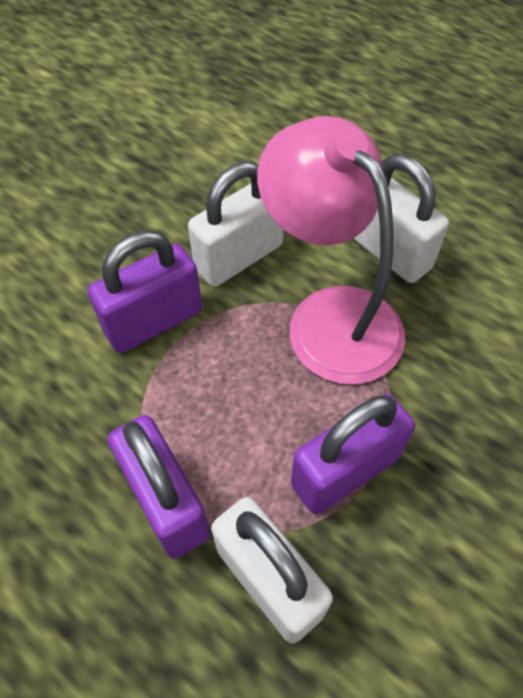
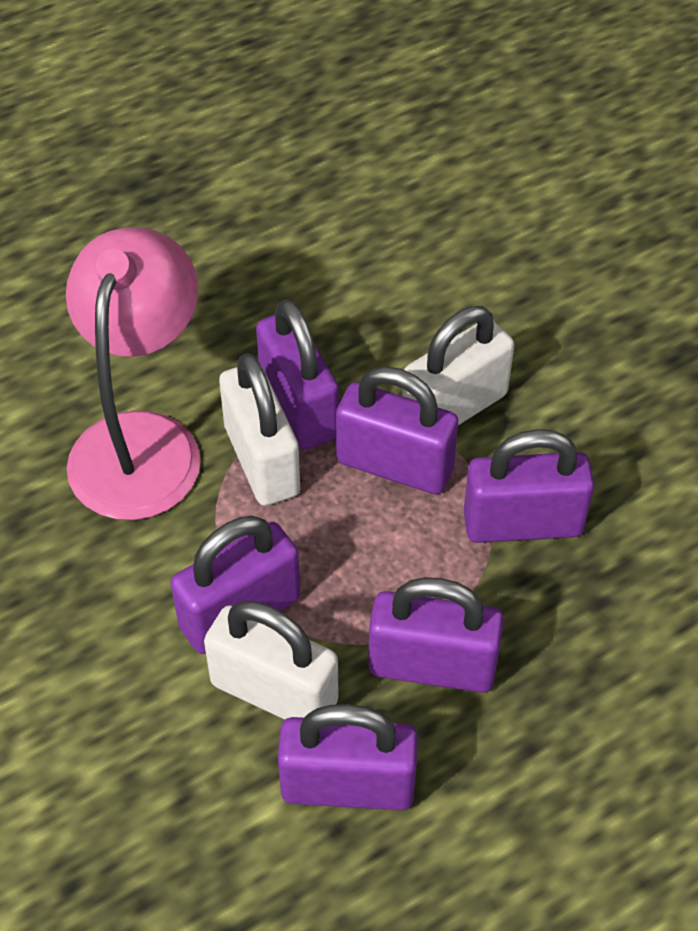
purple padlock: [87,231,202,353] [108,415,210,559] [291,394,415,514] = 3 -> [171,516,301,654] [256,299,339,450] [278,704,418,810] [336,366,458,494] [368,577,503,693] [464,429,594,543] = 6

